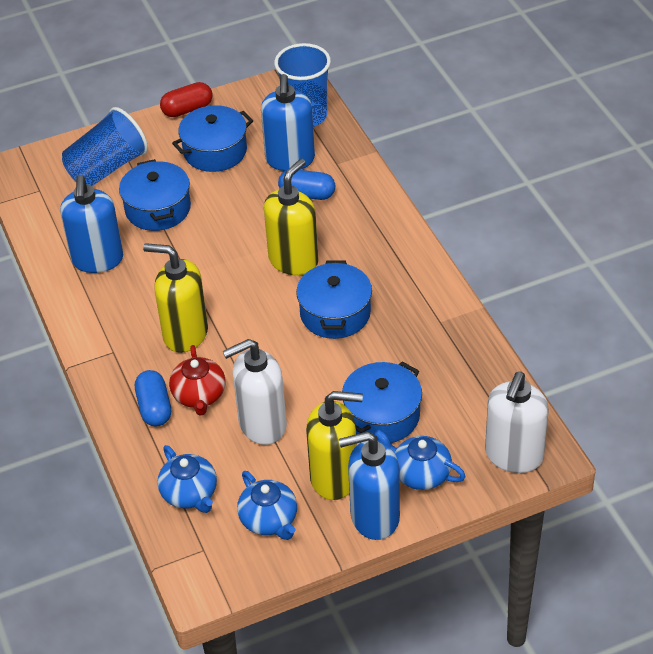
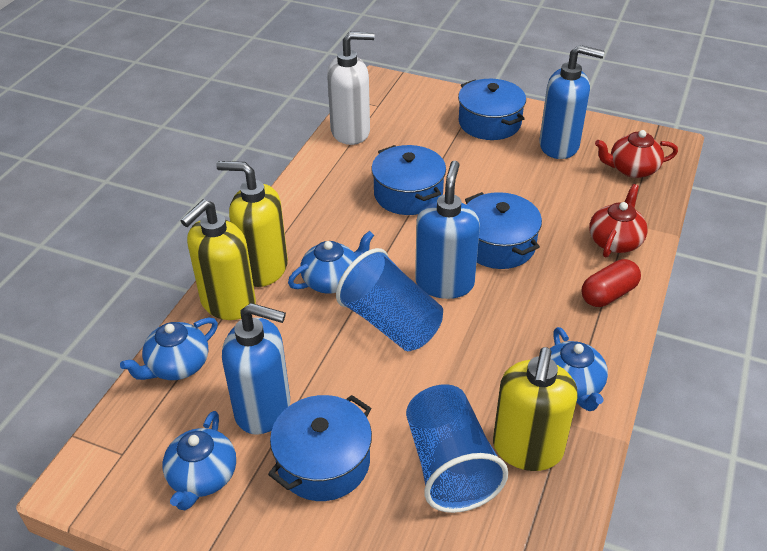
blue capsule: [135,370,171,427] [278,170,335,200] = 2 -> none = 0
blue teapot: [157,445,217,513] [237,471,297,540] [375,430,466,490] = 3 -> [120,318,218,380] [163,411,236,510] [288,231,374,293] [550,327,608,411] = 4
red teapot: [169,345,225,416] = 1 -> [589,184,648,257] [595,130,678,178] = 2
white soap dispenser: [223,339,287,445] [485,372,549,473] = 2 -> [327,32,375,145] = 1

